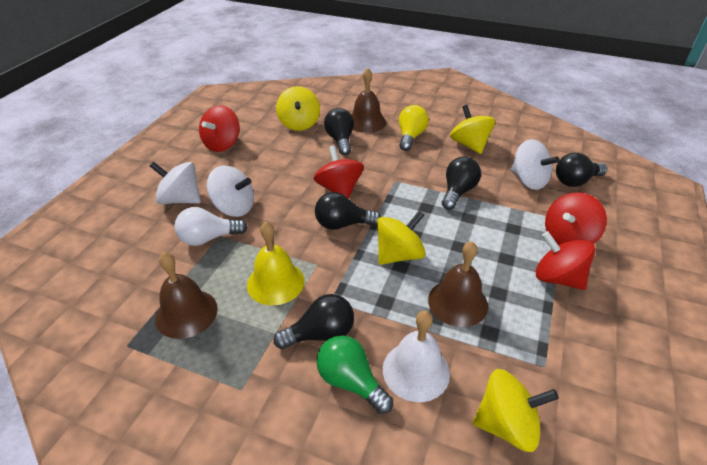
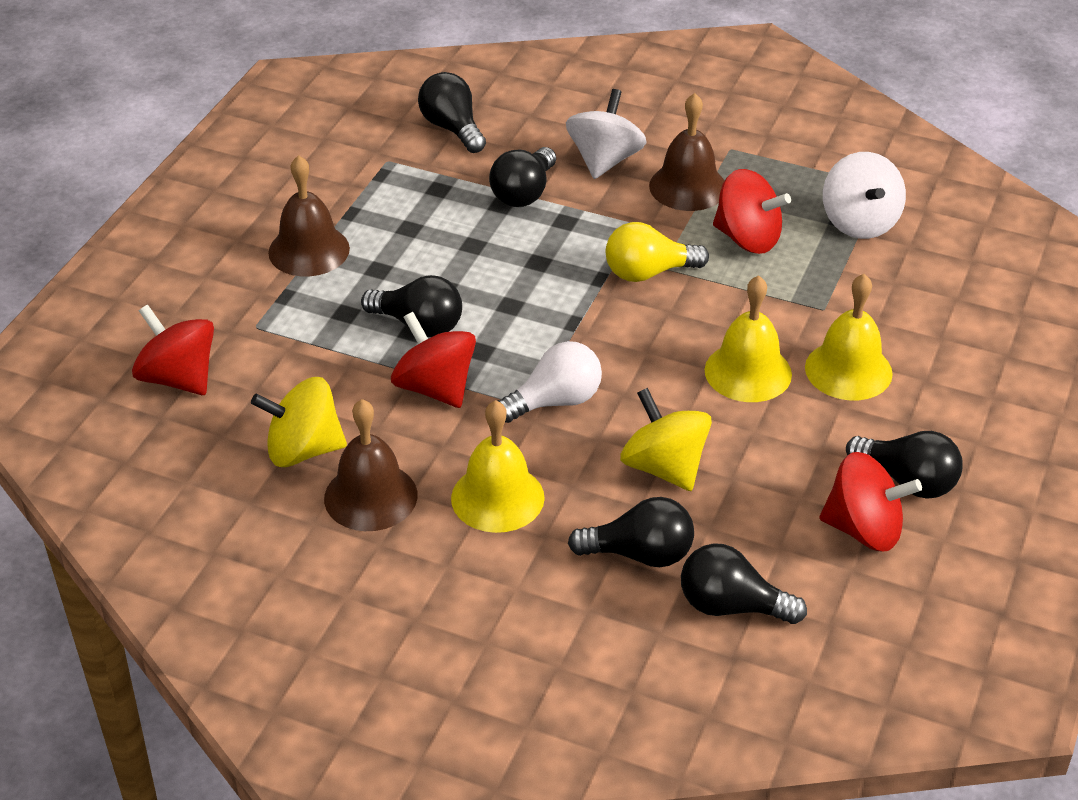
black light bulb: [273,294,354,349] [315,192,381,230] [324,108,354,155] [442,157,481,210] [556,153,608,187] = 5 -> [361,275,462,337] [418,72,486,153] [489,147,556,207] [568,497,694,567] [681,543,807,624] [846,431,963,499] = 6
green light bulb: [316,335,393,414] = 1 -> none = 0
white bell: [383,311,450,402] = 1 -> none = 0
white spinning top: [150,162,201,204] [207,165,254,217] [511,139,560,190] = 3 -> [566,89,647,179] [823,152,906,239] = 2
yellow bell: [247,221,305,305] = 1 -> [451,400,545,533] [705,275,792,402] [805,274,893,400] = 3
yellow spinning top: [276,86,320,131] [377,211,426,265] [450,105,495,154] [473,369,559,452] = 4 -> [251,377,347,467] [620,388,712,491] = 2

